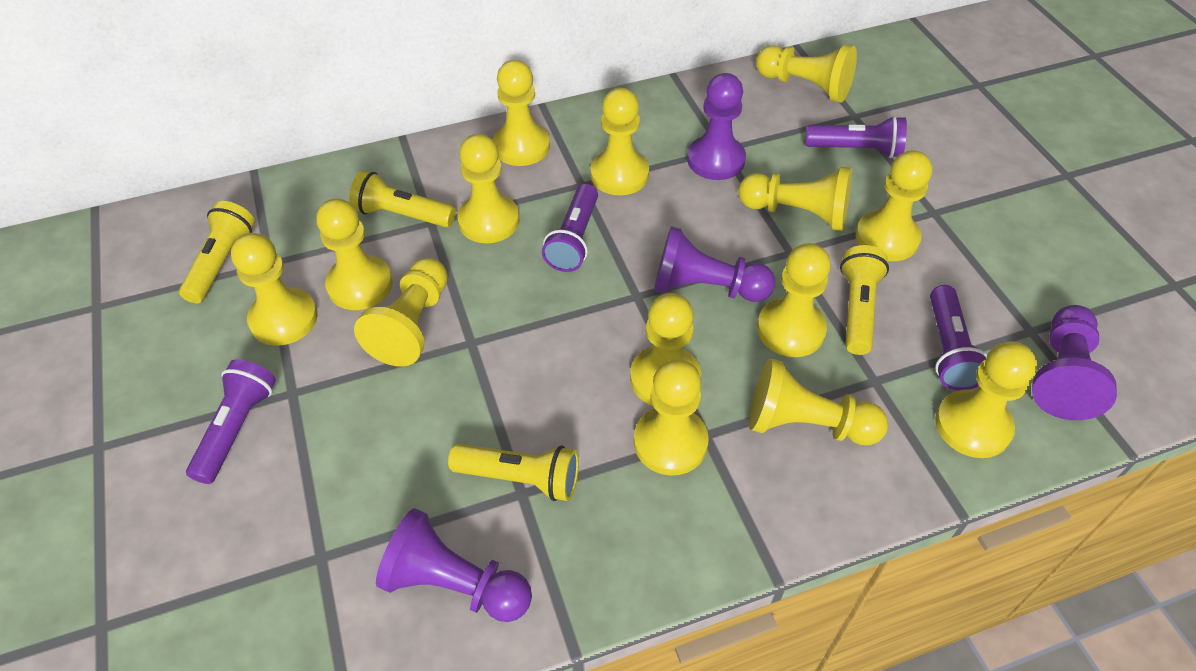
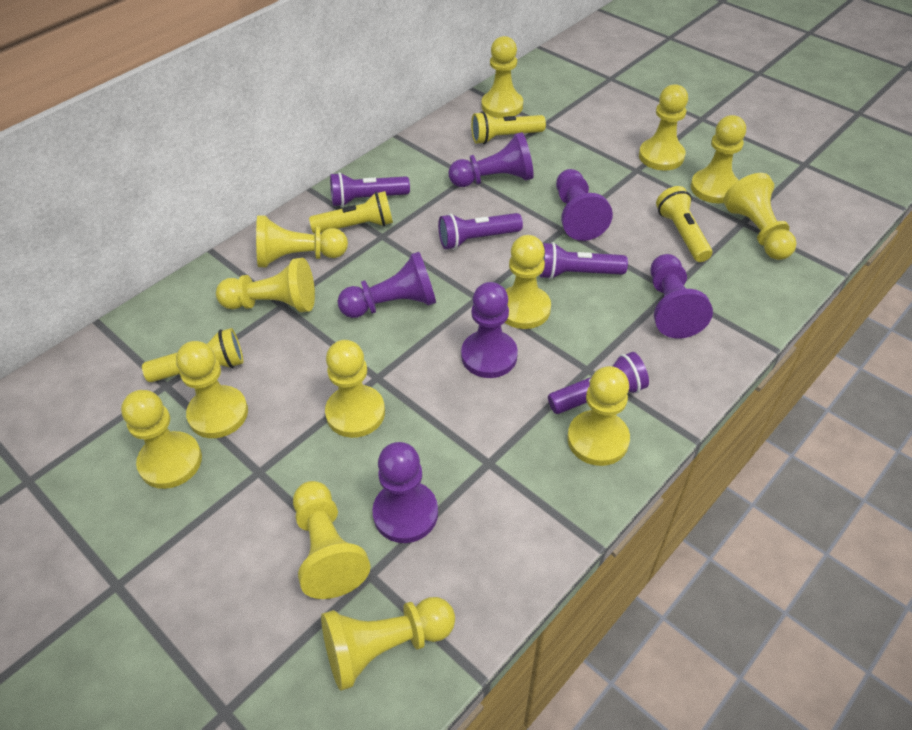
purple pawn: [376,508,532,622] [654,226,775,302] [687,73,746,180] [1032,305,1117,420] = 4 -> [338,252,436,318] [372,442,438,543] [448,132,534,187] [461,282,518,378] [556,169,613,241] [650,254,713,339] = 6
yellow pawn: [231,233,318,346] [316,198,393,310] [354,258,448,367] [457,134,520,243] [493,60,550,166] [590,88,649,195] [630,293,701,406] [634,359,709,476] [738,167,852,231] [749,358,888,445] [756,44,857,103] [757,243,831,357] [856,150,932,261] [935,342,1037,458] = 14 -> [121,390,202,489] [176,341,248,438] [216,258,315,312] [256,215,348,267] [293,481,370,599] [321,597,455,691] [325,340,385,438] [481,36,523,118] [505,235,551,329] [567,366,630,466] [639,84,688,170] [691,115,746,203] [723,173,797,260] = 13

